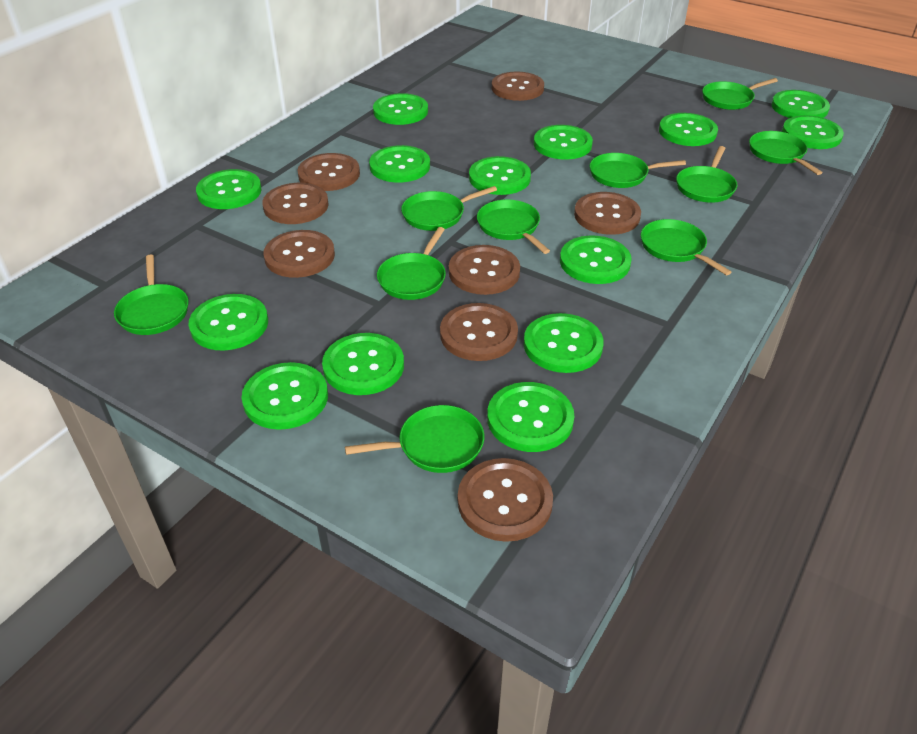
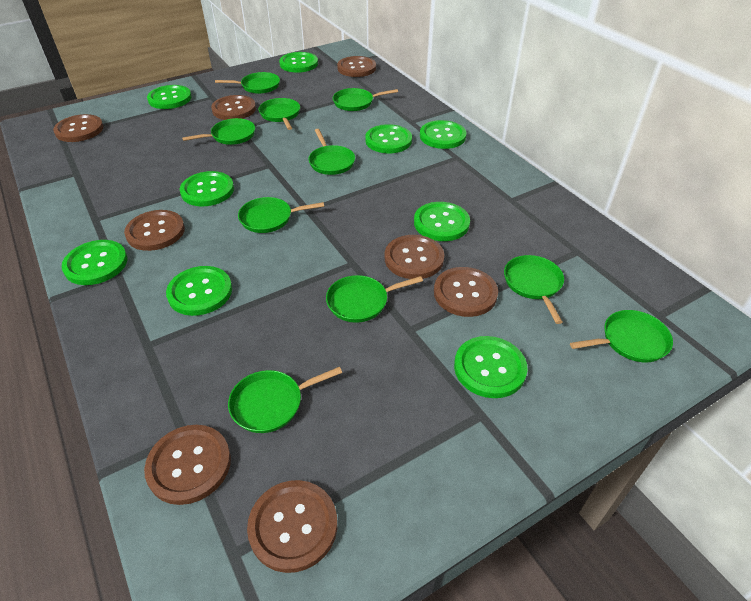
green button: [189,294,268,350] [196,169,262,209] [242,362,328,430] [322,333,404,395] [369,145,430,183] [373,93,428,125] [469,156,531,195] [487,382,575,452] [524,313,604,373] [534,125,593,159] [560,236,632,284] [659,113,718,146] [772,90,830,118] [782,115,844,149] = 14 -> [62,240,127,285] [147,85,192,109] [166,266,232,316] [180,171,234,207] [279,52,318,73] [365,124,412,153] [414,202,470,241] [420,120,466,149] [454,336,527,398] = 9

